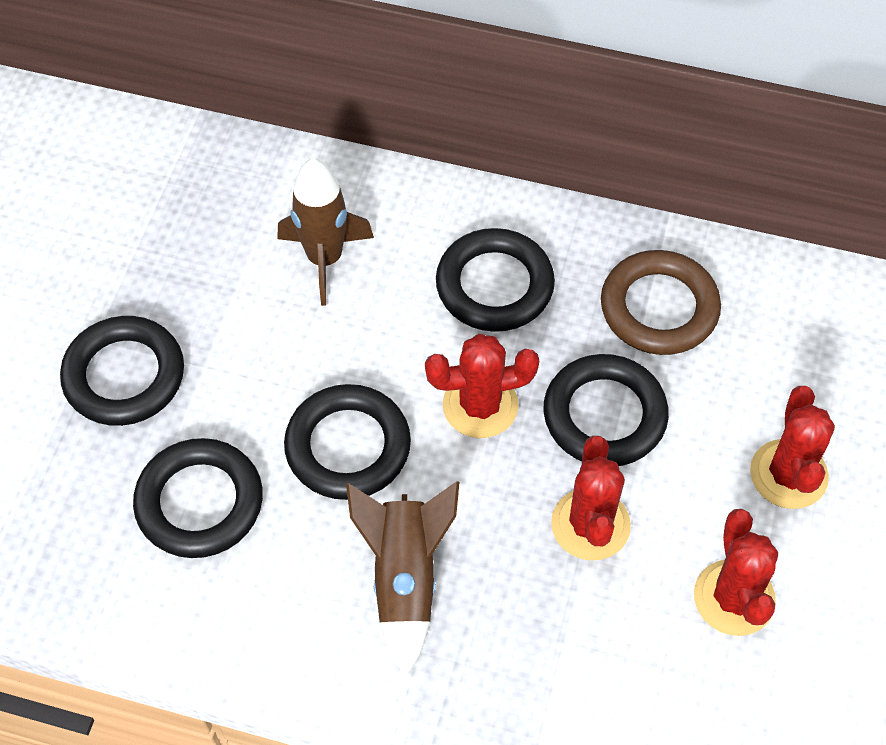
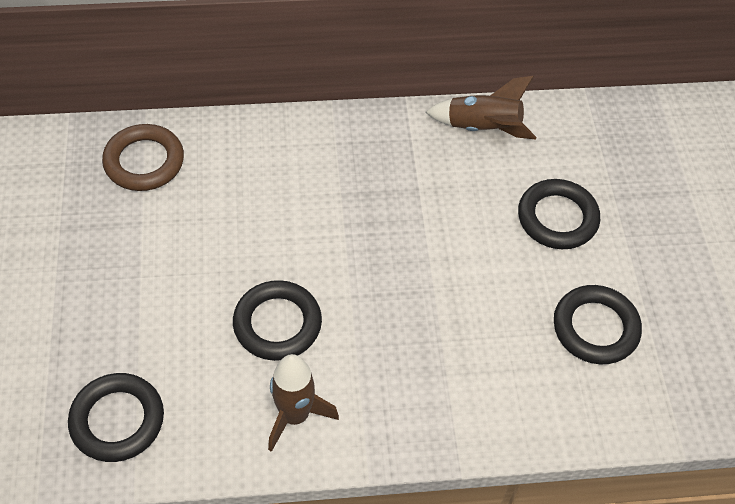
black ring: [60,316,184,426] [133,438,263,558] [284,384,411,500] [436,228,555,332] [544,354,669,466] = 5 -> [68,373,164,462] [233,280,322,361] [518,179,600,249] [554,285,642,364] = 4
red cactus: [425,334,539,438] [551,436,631,561] [694,509,778,636] [750,386,835,509] = 4 -> none = 0

